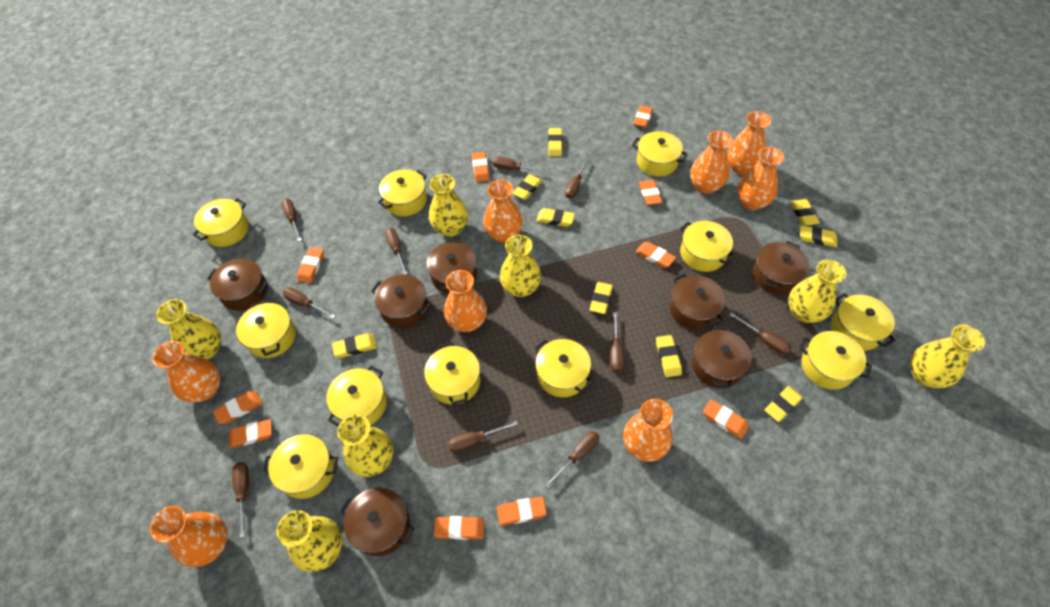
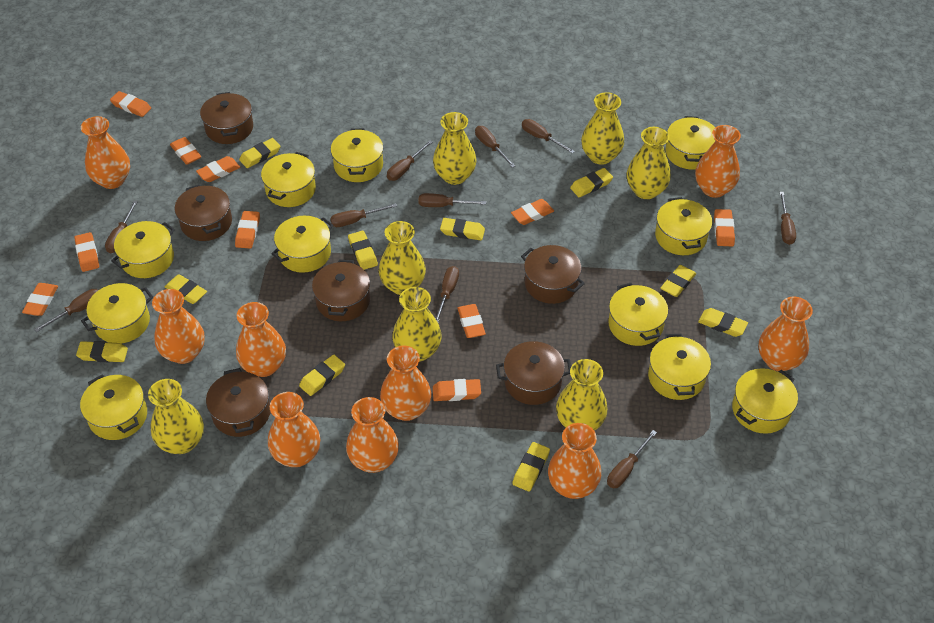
brown pot: [207,258,268,311] [339,488,414,556] [371,274,431,328] [427,240,477,294] [669,273,725,330] [692,326,751,388] [753,241,810,295] = 7 -> [175,184,232,241] [200,92,253,144] [206,368,270,437] [312,260,370,321] [496,341,571,405] [521,245,585,304] = 6
orange vase: [150,506,228,567] [152,341,220,403] [444,270,487,332] [483,180,523,243] [623,399,673,462] [690,130,733,194] [727,111,771,175] [737,147,784,210] = 8 -> [81,116,130,189] [152,289,205,364] [236,302,286,377] [268,392,320,467] [346,397,399,473] [380,346,431,421] [548,423,601,499] [695,125,741,198] [758,297,813,371] = 9
yellow eraser: [332,333,377,358] [512,174,543,200] [536,208,575,227] [548,128,563,156] [590,282,613,314] [656,335,682,377] [765,386,803,422] [790,199,820,226] [800,225,837,247] = 9 -> [76,341,128,362] [165,274,207,304] [239,138,281,168] [299,355,345,396] [348,231,378,270] [440,218,485,240] [512,442,550,492] [570,168,613,197] [660,265,696,297] [698,308,748,337] = 10

